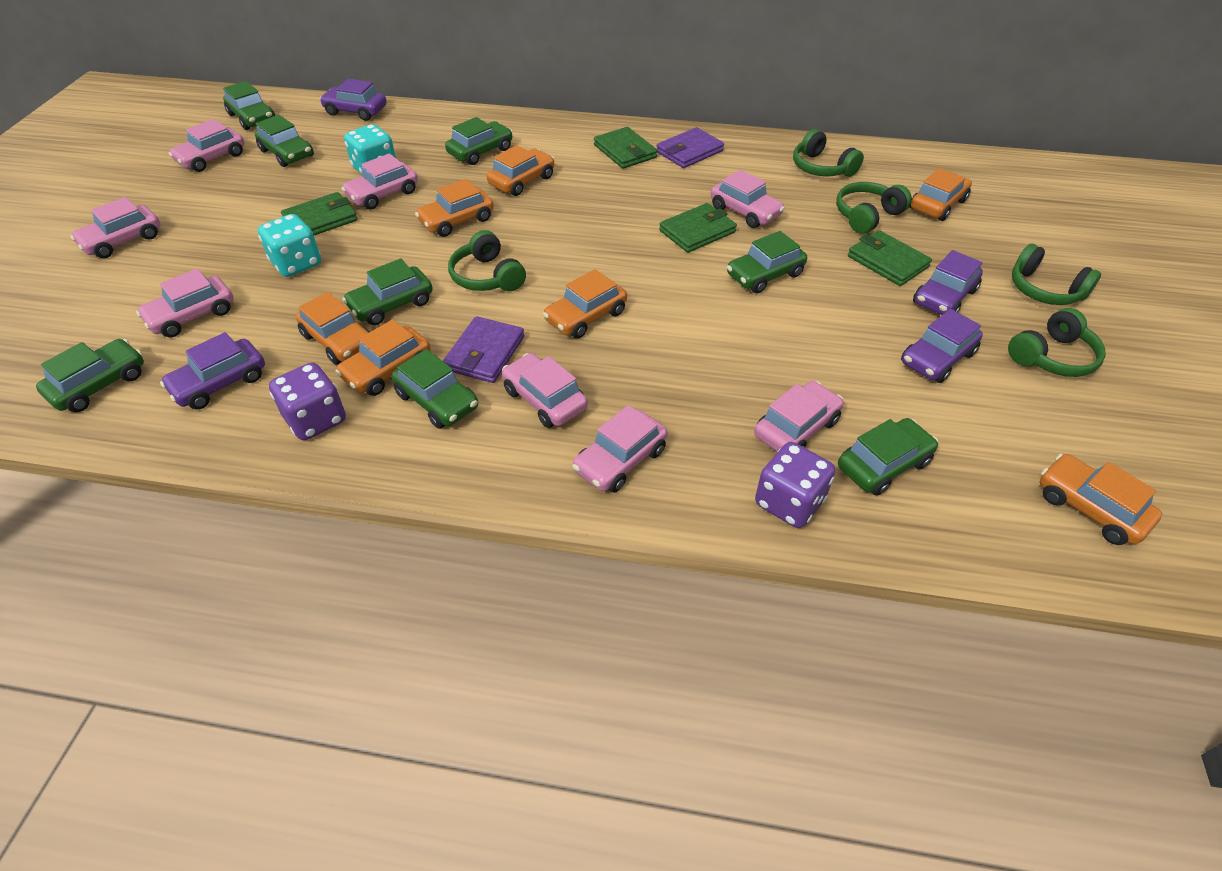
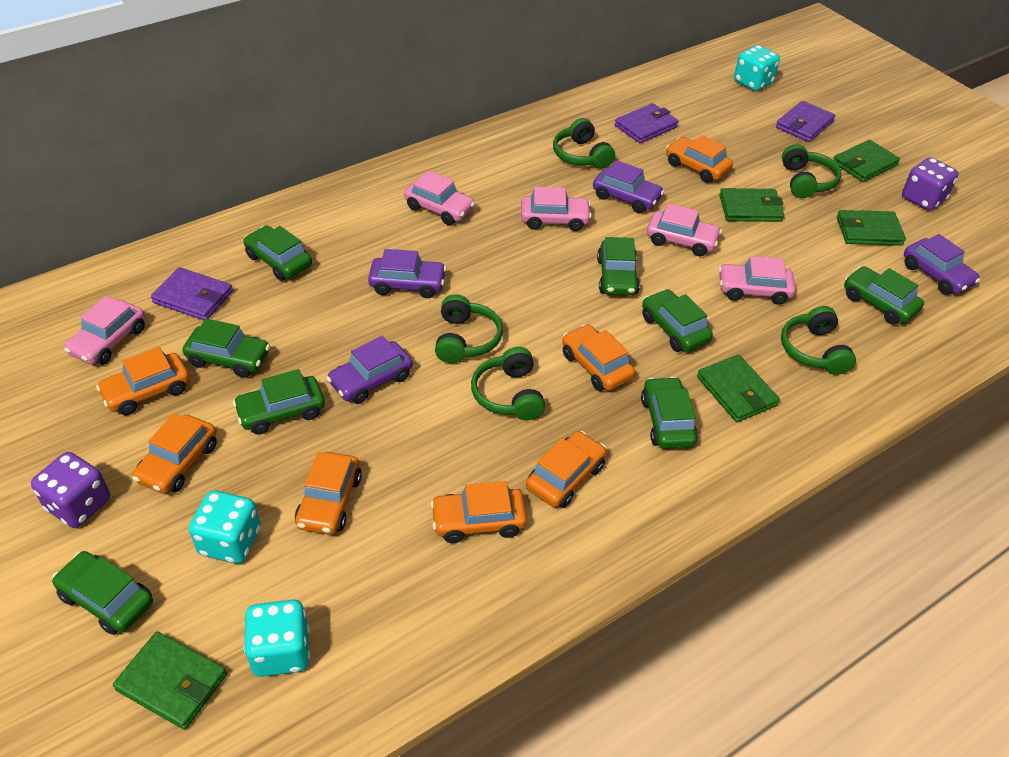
green wallet: [281,192,358,235] [594,127,657,169] [659,203,737,253] [848,230,932,286] = 4 -> [113,631,227,730] [697,355,780,422] [719,188,784,222] [834,140,900,182] [837,210,906,246] = 5
pink car: [70,197,161,258] [136,268,234,337] [169,119,245,172] [341,153,418,210] [502,353,588,428] [572,405,668,493] [711,170,785,228] [754,381,844,452] = 8 -> [64,296,145,365] [404,171,475,225] [521,187,592,231] [647,203,722,256] [718,256,796,305] = 5
purple wallet: [443,316,524,383] [657,127,724,168] = 2 -> [151,267,233,320] [615,103,679,143] [776,101,835,142] = 3
turquoise dice: [258,214,321,277] [344,124,396,174] = 2 -> [189,490,261,564] [244,600,310,677] [734,45,780,91] = 3

